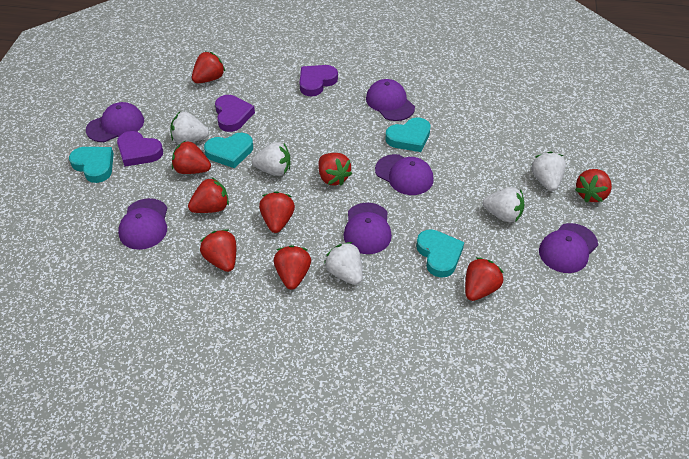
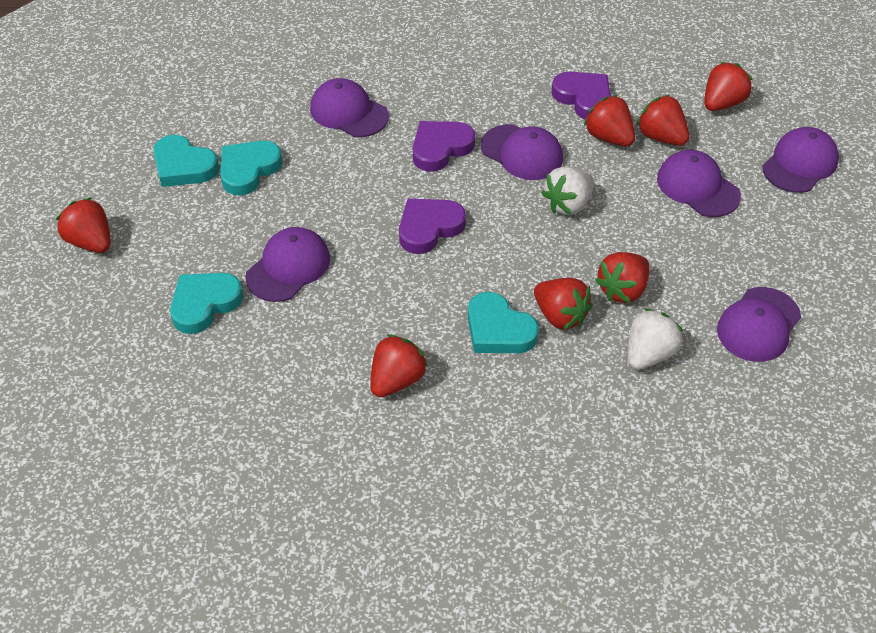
red strawberry: [172,140,211,174] [188,177,229,213] [192,51,225,83] [200,229,236,272] [259,191,295,233] [274,245,311,290] [318,153,352,186] [465,257,504,301] [575,169,612,202] = 9 -> [56,198,111,253] [370,334,428,397] [534,278,592,330] [584,95,635,146] [595,252,650,303] [637,95,689,146] [704,62,752,111] = 7
white strawberry: [171,112,209,144] [252,142,290,176] [324,242,362,285] [483,187,524,222] [531,151,566,191] = 5 -> [541,167,594,215] [628,308,683,370] = 2

